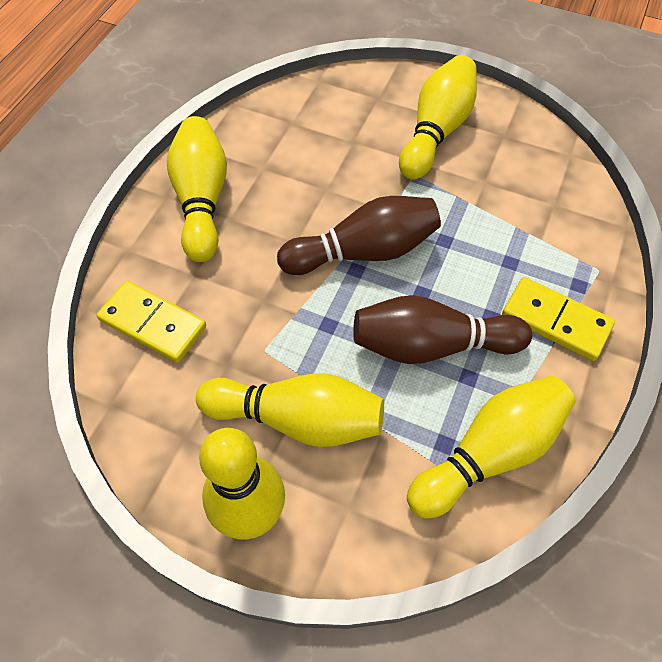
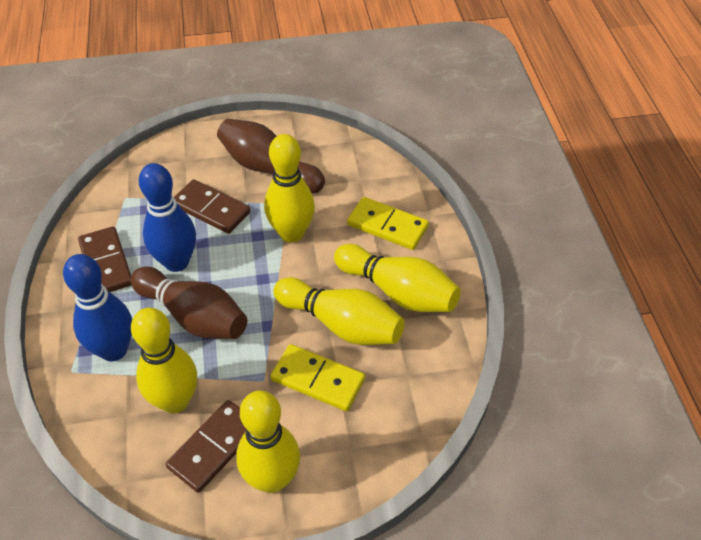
blue bowling pin: none = 0 -> [63,254,132,361] [138,163,196,272] = 2
brown domino: none = 0 -> [78,226,132,292] [166,400,246,493] [174,179,250,234] = 3

